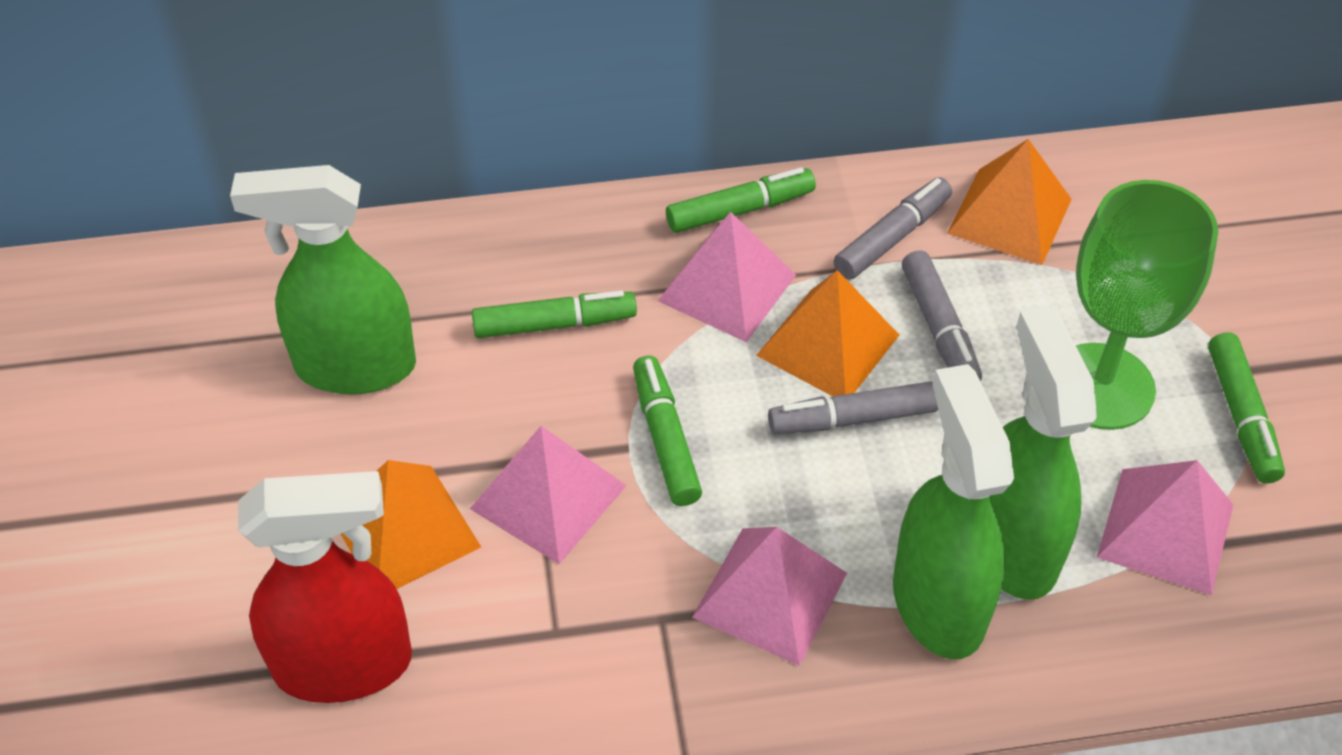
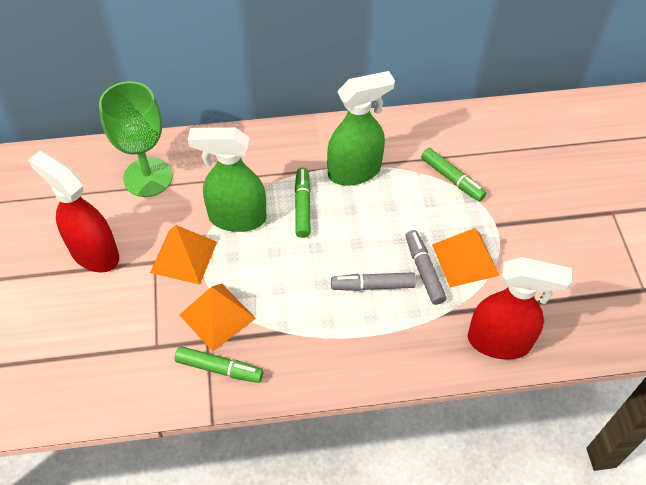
green marker: [472,290,637,338] [633,355,702,506] [666,167,816,233] [1208,332,1285,484] = 4 -> [175,346,263,383] [295,167,311,238] [421,148,486,202] = 3
green spray bottle: [230,165,416,394] [893,364,1014,659] [989,307,1097,600] = 3 -> [188,127,267,232] [327,71,395,186] = 2
grey marker: [768,381,938,434] [833,177,952,280] [902,251,982,381] = 3 -> [331,272,416,291] [406,230,446,305] = 2
pink pyramid: [470,426,627,564] [658,212,796,342] [692,527,847,666] [1097,460,1233,595] = 4 -> none = 0
red spray bottle: [238,471,412,703] = 1 -> [28,151,119,272] [468,257,572,360] = 2

